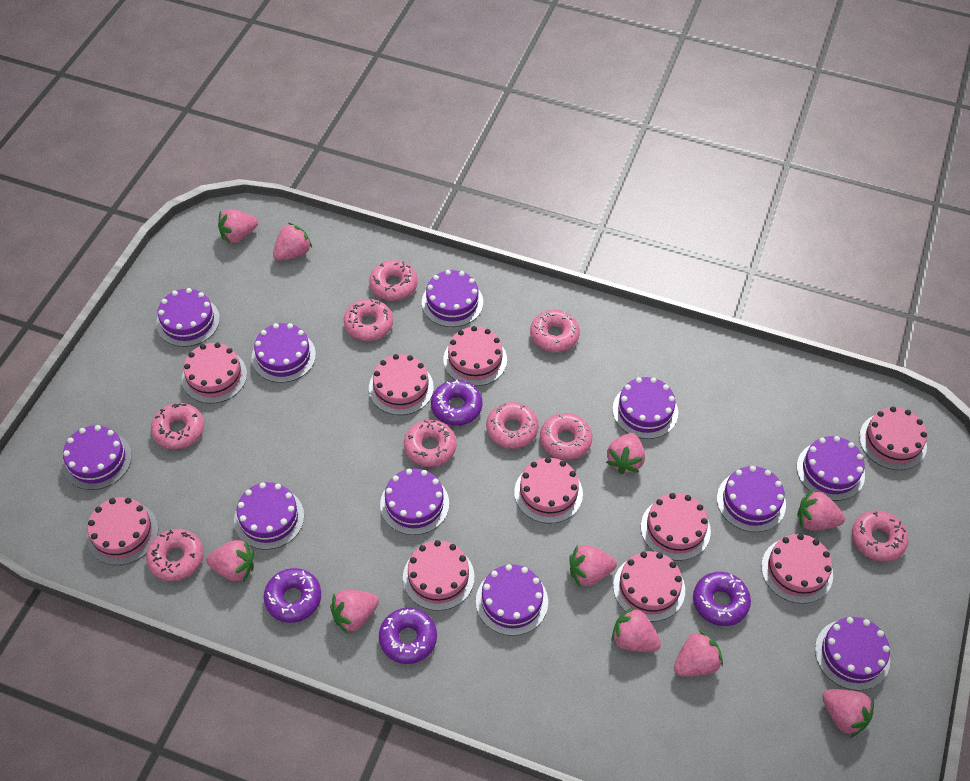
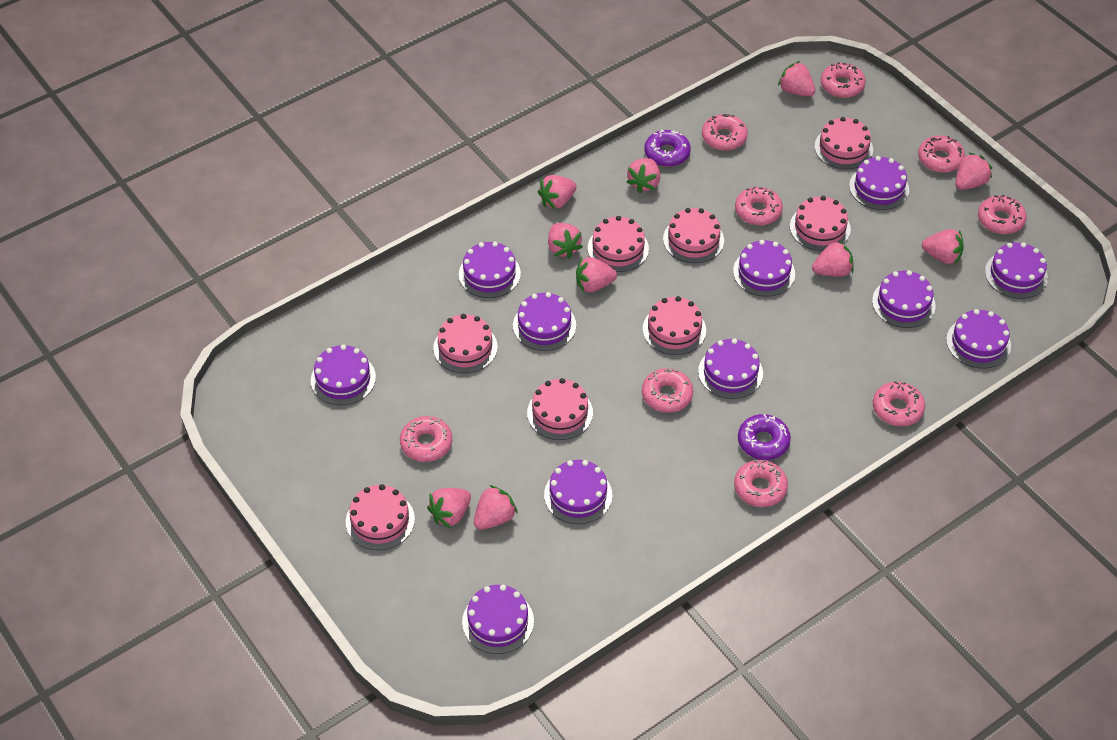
pink cake: [87,497,158,565] [182,343,247,404] [369,354,434,415] [403,540,475,611] [443,326,507,386] [514,457,583,523] [613,551,685,622] [641,493,711,561] [761,534,833,604] [859,407,927,470] = 10 -> [346,484,415,550] [433,314,498,373] [527,378,593,440] [588,216,649,272] [643,296,706,355] [663,208,724,263] [790,196,851,251] [814,117,873,170] = 8
purple donut: [264,568,321,623] [379,608,437,664] [431,380,483,426] [693,572,751,626] = 4 -> [644,129,691,167] [738,414,791,460] = 2

